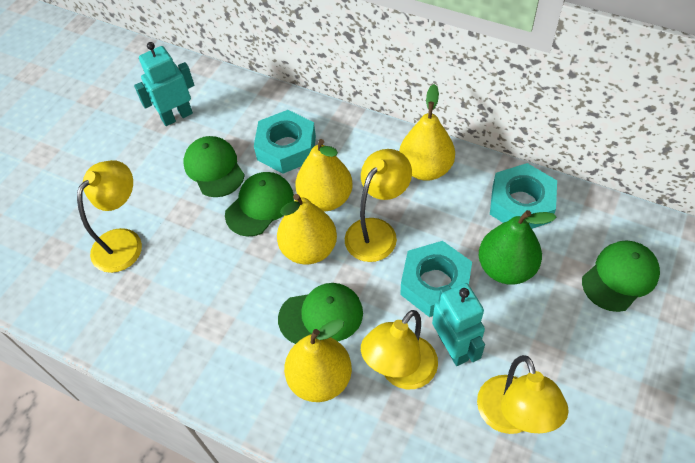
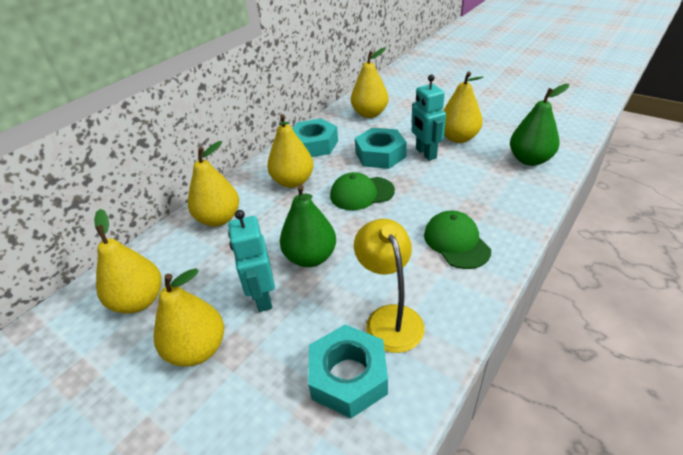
green cap: [184,136,245,197] [225,172,294,237] [278,283,363,344] [582,240,660,312] = 4 -> [330,172,395,210] [424,211,491,269] = 2
green pear: [479,210,556,285] = 1 -> [280,185,336,267] [510,84,569,166] = 2
yellow lamp: [77,160,142,273] [345,149,412,262] [361,310,438,389] [477,355,569,434] = 4 -> [354,219,425,353] = 1
yellow pear: [277,194,337,265] [284,319,352,402] [295,139,353,211] [399,84,455,181] = 4 -> [94,209,162,314] [154,268,224,367] [188,141,239,227] [267,114,314,188] [351,47,389,118] [443,71,483,143] = 6

